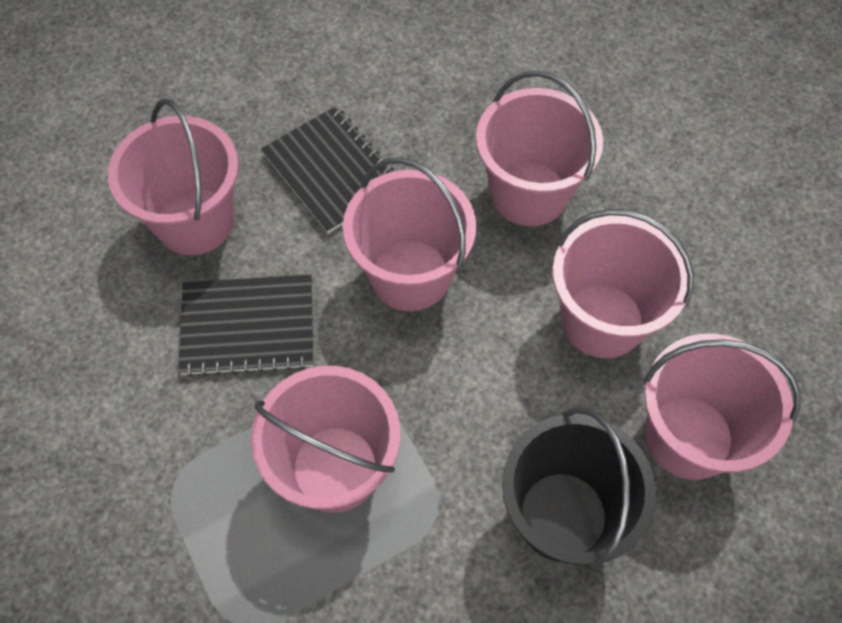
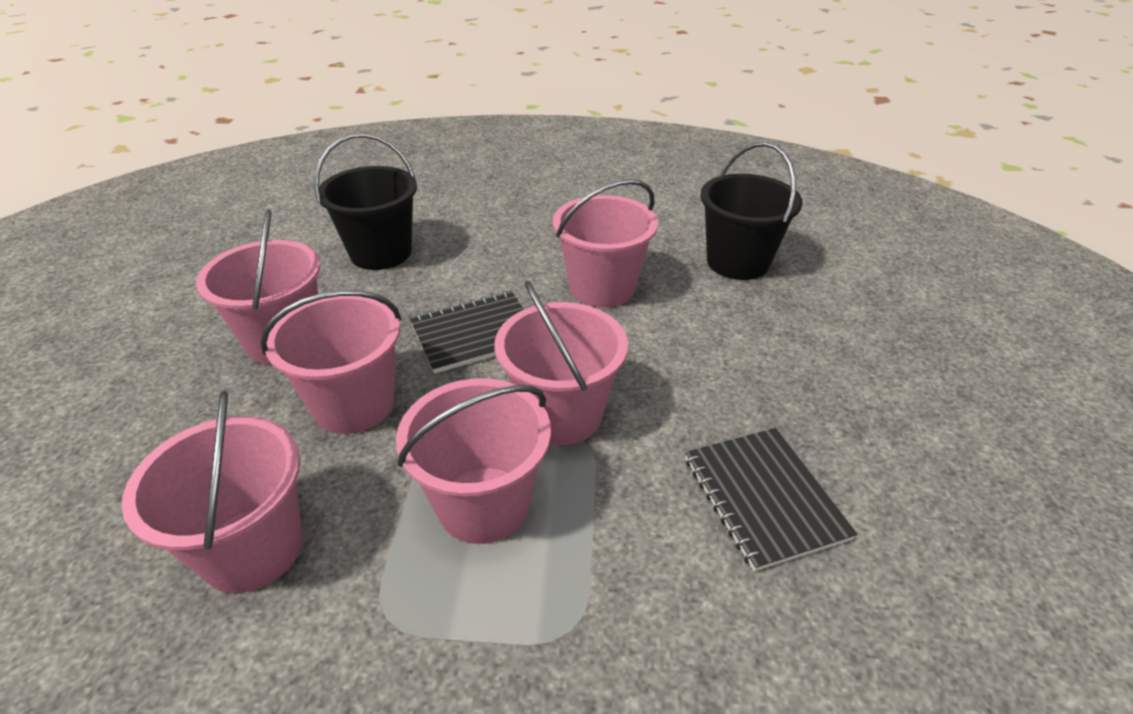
black bucket: [502,407,656,568] = 1 -> [314,133,417,270] [700,142,803,280] = 2

